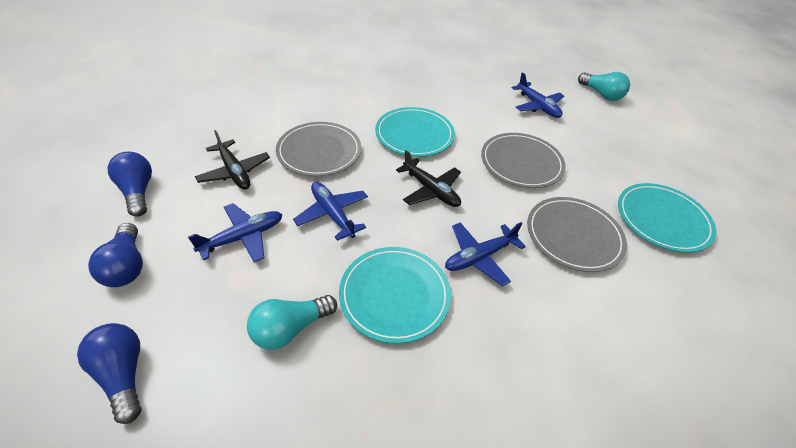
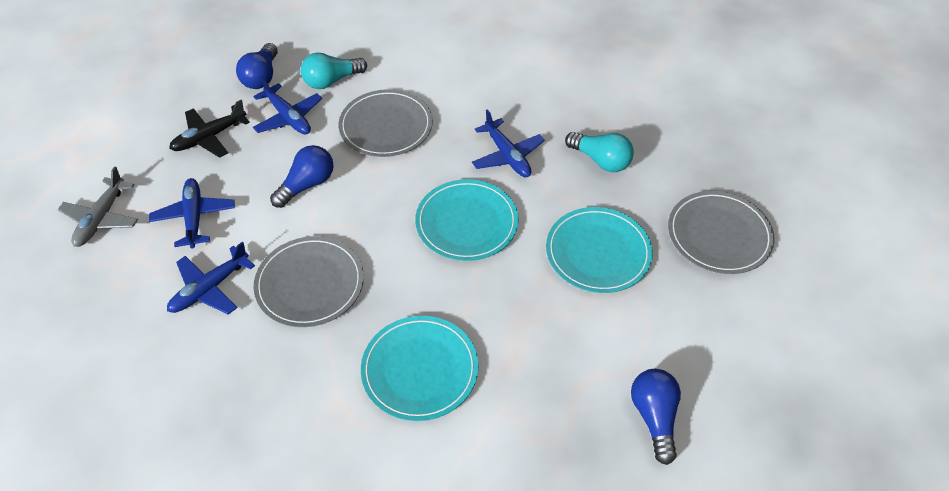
black plane: [195,130,270,190] [396,150,461,207] = 2 -> [169,100,250,158] = 1
grey plane: none = 0 -> [58,166,138,247] = 1

